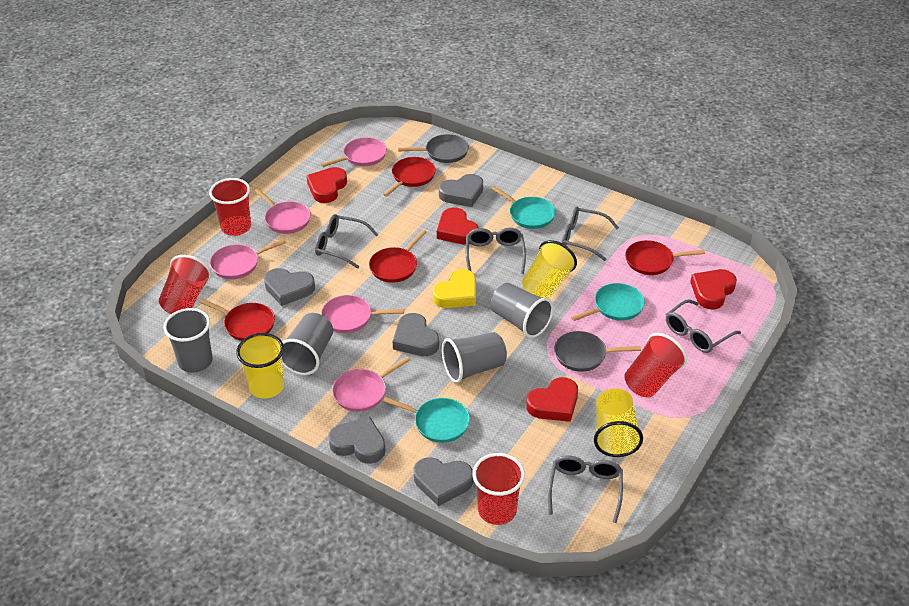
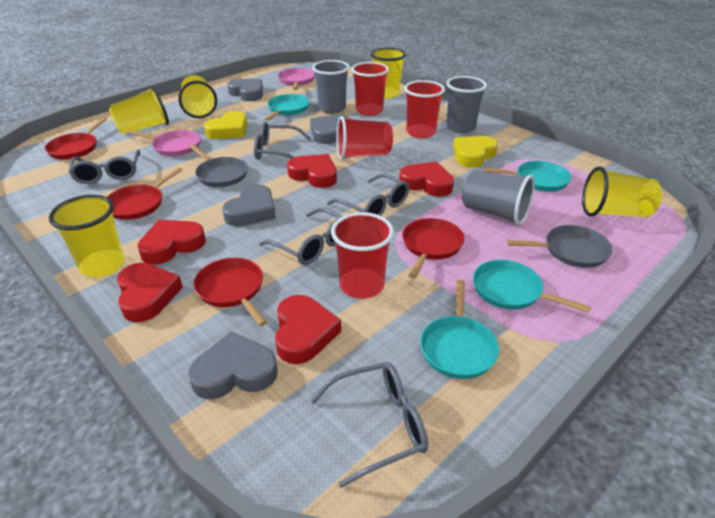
grey cup: [163,308,213,373] [282,313,333,375] [442,332,507,383] [491,283,554,338] = 4 -> [312,60,350,114] [446,76,487,133] [462,170,535,225] = 3
grey heart: [264,268,315,306] [328,416,386,464] [392,313,439,356] [413,457,473,506] [439,174,483,207] = 5 -> [188,331,278,399] [222,184,276,226] [227,79,263,101] [310,114,348,144] = 4
pink pan: [210,239,286,279] [254,188,311,234] [321,137,387,167] [321,295,404,333] [332,357,410,412] = 5 -> [126,130,201,156] [278,68,315,90] = 2
red heart: [307,167,347,203] [437,208,479,245] [526,377,578,422] [690,269,737,309] = 4 -> [117,263,183,322] [137,220,206,265] [275,295,341,364] [287,154,337,188] [399,161,454,197] = 5
turquoise pan: [383,397,470,443] [491,186,556,229] [571,283,645,321] = 3 -> [265,94,309,121] [420,280,499,379] [473,260,591,313] [483,161,571,192] = 4
yellow cup: [236,333,284,399] [522,240,577,298] [594,388,643,457] = 3 -> [49,195,125,277] [109,87,169,135] [178,75,217,118] [371,48,406,99] [582,166,662,217] = 5
yellow heart: [433,269,476,308] = 1 -> [204,111,248,139] [453,136,498,167] = 2

